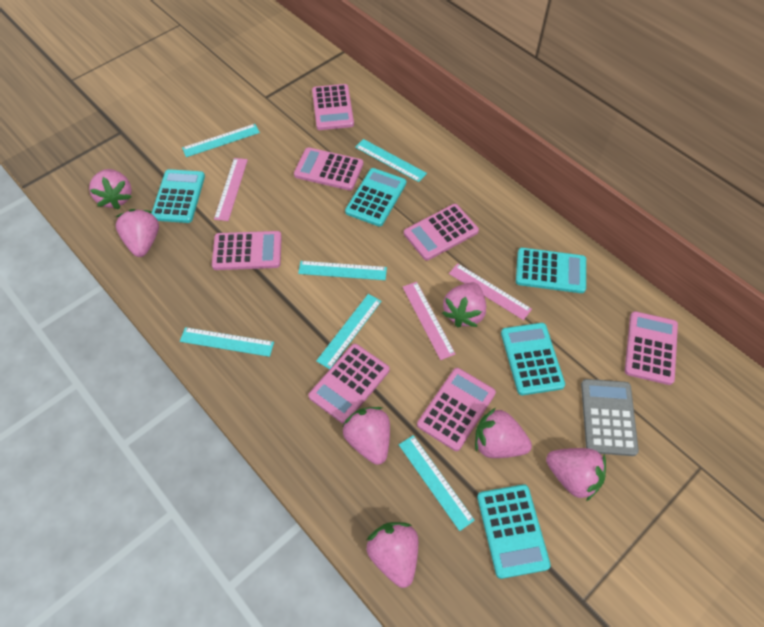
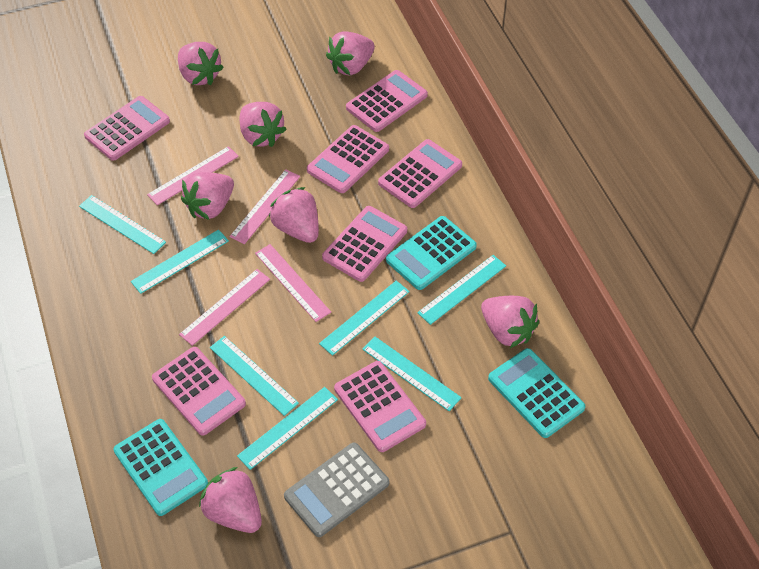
pink ruler: [214,158,248,221] [403,282,455,360] [449,263,532,320] = 3 -> [147,146,239,205] [179,269,270,346] [229,169,300,244] [255,244,331,322] = 4
turquoise calculator: [151,169,205,223] [345,168,406,227] [477,484,551,579] [501,323,565,395] [516,248,586,293] = 5 -> [113,419,208,516] [386,216,477,290] [488,348,586,438] = 3
turquoise ruler: [180,327,274,357] [182,124,260,157] [298,261,387,280] [316,294,382,369] [355,139,427,182] [399,435,475,531] = 6 -> [79,195,166,254] [131,229,229,294] [210,336,299,416] [237,387,338,470] [319,281,410,356] [362,337,462,411] [417,255,506,325] = 7

